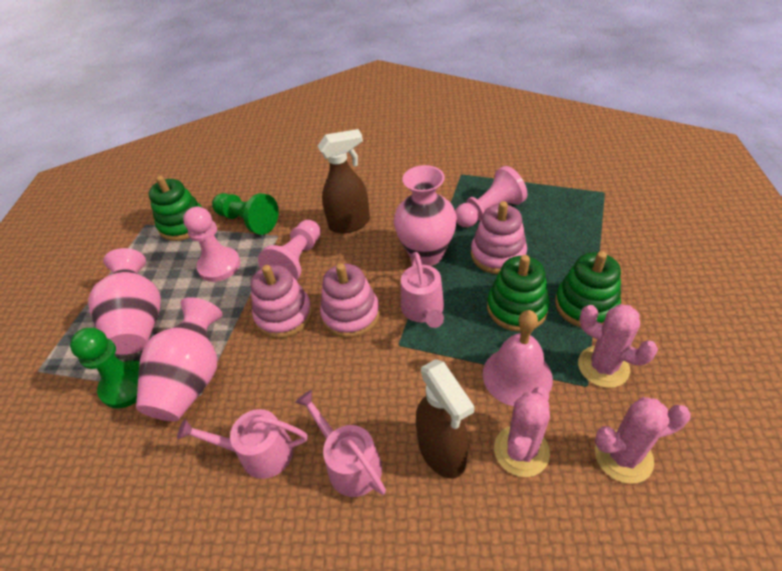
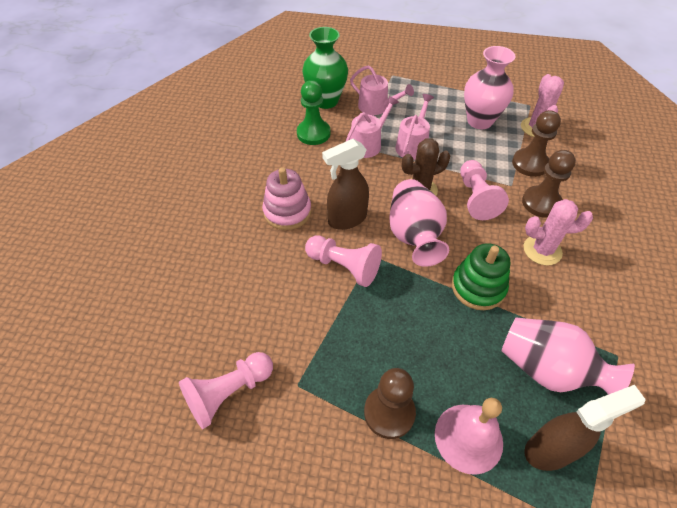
brown cactus: none = 0 -> [401,138,450,196] = 1
brown pawn: none = 0 -> [364,368,416,439] [512,110,561,177] [522,150,576,218] = 3
green pawn: [70,328,140,409] [212,193,279,235] = 2 -> [297,80,330,145] = 1
green stacking toy: [149,176,203,241] [487,255,550,332] [555,251,621,327] = 3 -> [452,243,510,310] = 1
green vase: none = 0 -> [302,27,348,109] = 1
pink cactus: [494,387,550,477] [578,304,658,388] [595,397,691,484] = 3 -> [521,74,564,137] [524,199,593,266] = 2
pink stacking toy: [251,265,312,338] [320,263,380,338] [471,201,527,274] = 3 -> [262,167,311,230] = 1

